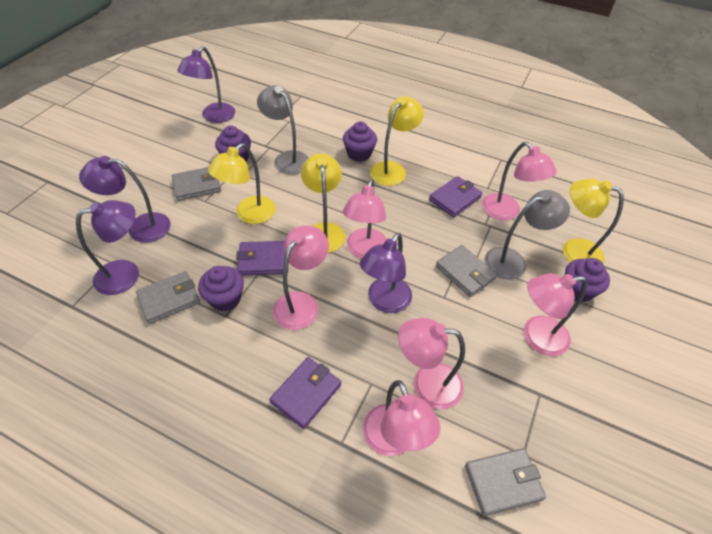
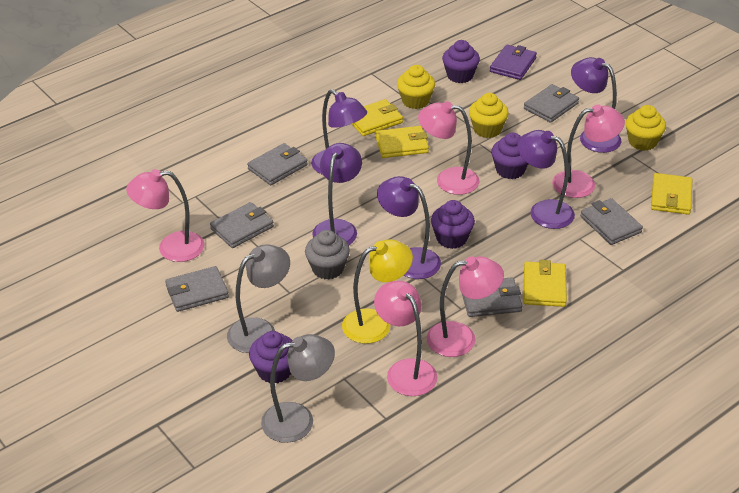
grey cupcake: none = 0 -> [305,230,350,279] = 1
grey wallet: [136,271,200,324] [172,167,221,201] [436,245,497,297] [465,448,546,516] = 4 -> [165,266,229,312] [210,202,274,248] [247,143,308,185] [462,277,523,317] [524,84,579,123] [580,198,643,245] = 6
pink lamp: [273,226,329,330] [343,179,386,258] [363,380,441,456] [398,318,465,409] [482,142,557,220] [524,274,587,356] = 6 -> [126,169,205,262] [374,281,437,396] [418,101,479,195] [427,256,504,357] [552,104,625,198] = 5
purple lamp: [76,200,139,295] [79,156,171,243] [177,46,235,123] [360,233,412,313] = 4 -> [311,89,367,175] [312,143,362,245] [377,176,441,279] [517,130,575,229] [571,57,621,153] = 5
purple wallet: [236,241,285,275] [269,357,341,429] [429,176,482,217] = 3 -> [490,45,537,80] = 1
yellow cupcake: none = 0 -> [397,65,435,109] [469,93,509,138] [625,105,666,151] = 3
yellow lamp: [208,143,276,224] [301,153,345,253] [370,96,424,186] [563,179,624,263] = 4 -> [342,239,413,344] = 1
yellow wallet: none = 0 -> [352,99,403,136] [375,126,429,158] [524,260,567,307] [651,173,693,215] = 4

